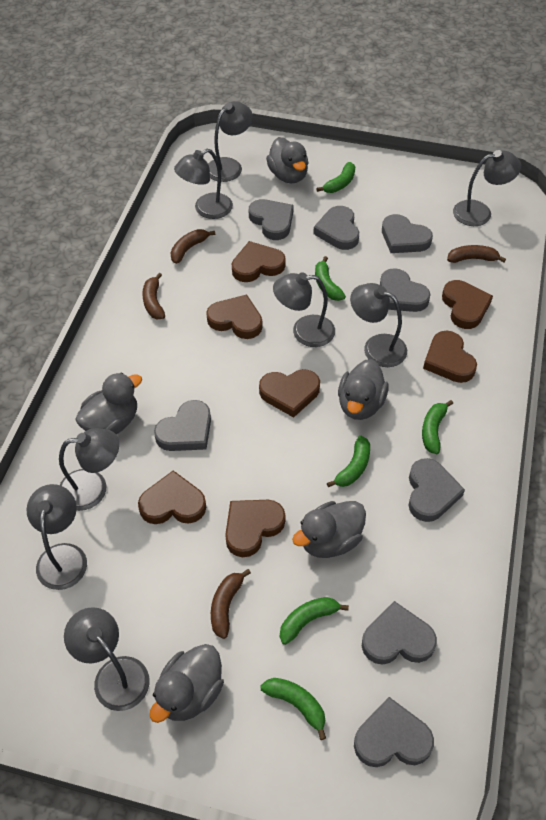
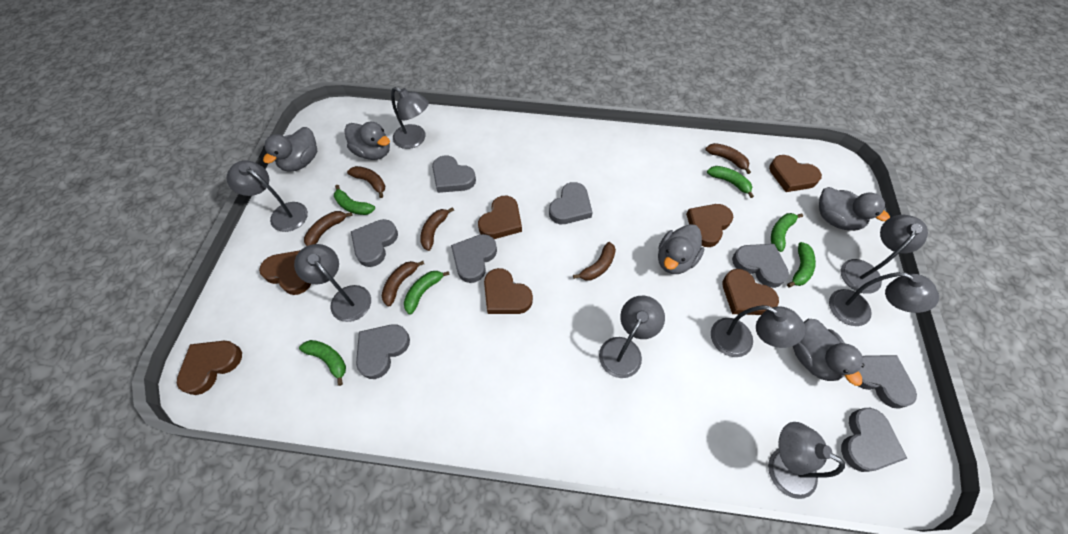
brown banana: [142,273,165,319] [170,229,215,264] [211,569,251,639] [447,245,506,263] = 4 -> [304,211,352,246] [347,166,385,198] [382,261,424,306] [420,207,454,251] [573,242,616,281] [706,143,751,174] = 6

